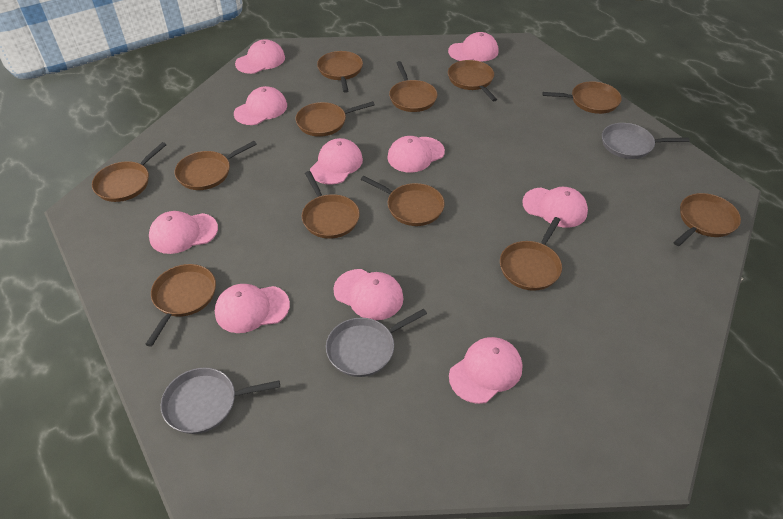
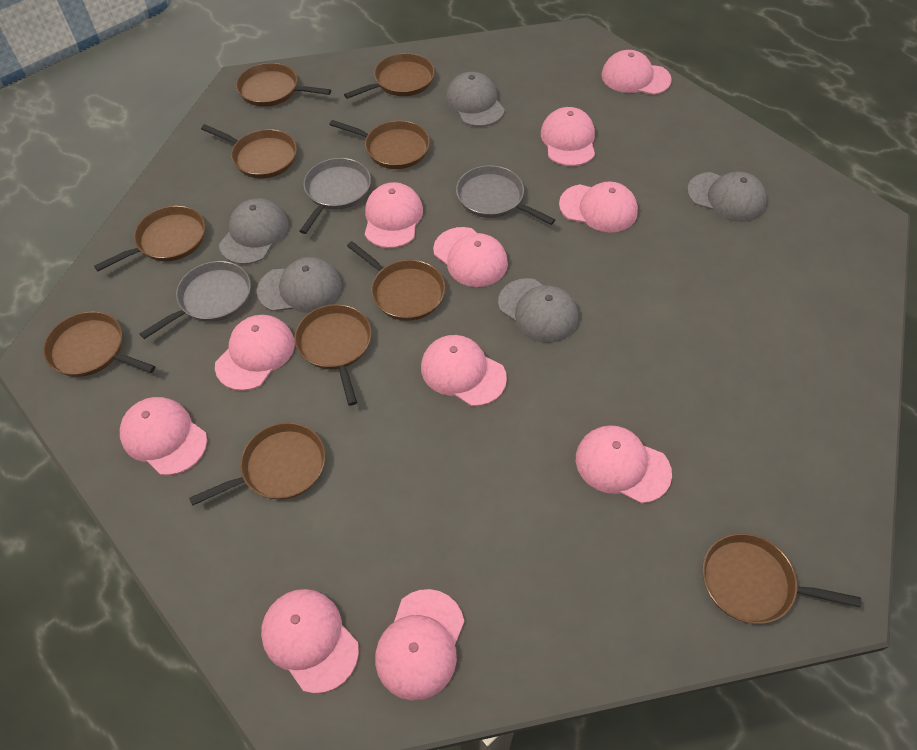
brown pan: [92,142,167,202] [145,264,216,347] [175,141,257,190] [296,101,375,137] [302,171,360,239] [317,51,363,93] [361,176,445,226] [389,61,437,112] [448,60,497,101] [500,217,562,291] [542,81,622,114] [674,193,741,246] = 12 -> [43,311,156,377] [94,206,205,271] [189,422,325,506] [201,124,297,178] [236,63,331,107] [294,304,372,406] [329,120,430,169] [344,53,435,99] [347,241,445,321] [703,533,861,624] = 10
grey cap: none = 0 -> [219,198,289,264] [257,257,342,312] [446,72,505,127] [498,278,578,343] [687,171,767,222] = 5
pink cap: [149,211,218,254] [215,284,290,333] [234,86,287,125] [235,39,285,74] [310,138,363,185] [333,269,404,320] [387,136,445,173] [448,32,499,61] [449,337,522,404] [522,187,588,228] = 10 -> [120,397,207,475] [215,315,295,391] [261,589,359,694] [365,182,423,248] [375,589,464,701] [421,335,507,406] [433,227,508,287] [541,107,595,166] [559,181,638,233] [576,425,672,503] [601,50,672,95] = 11

